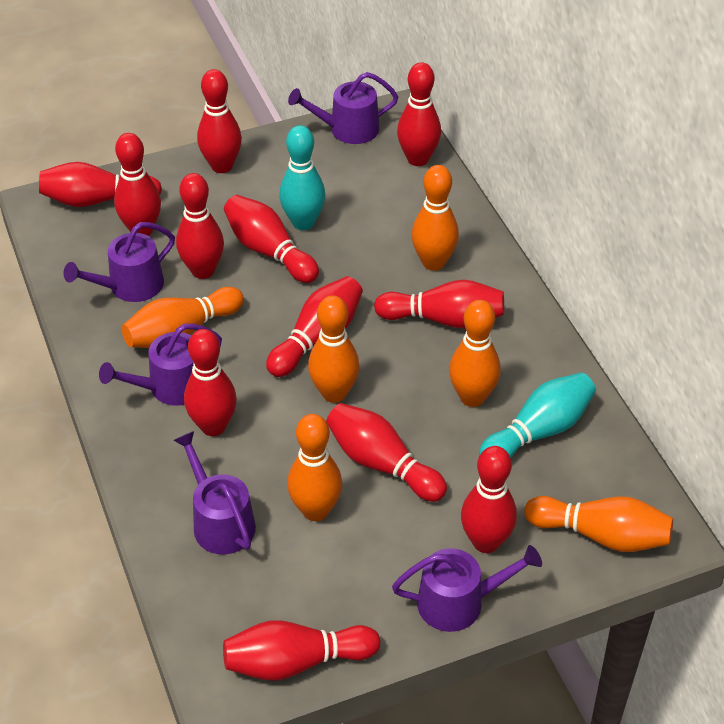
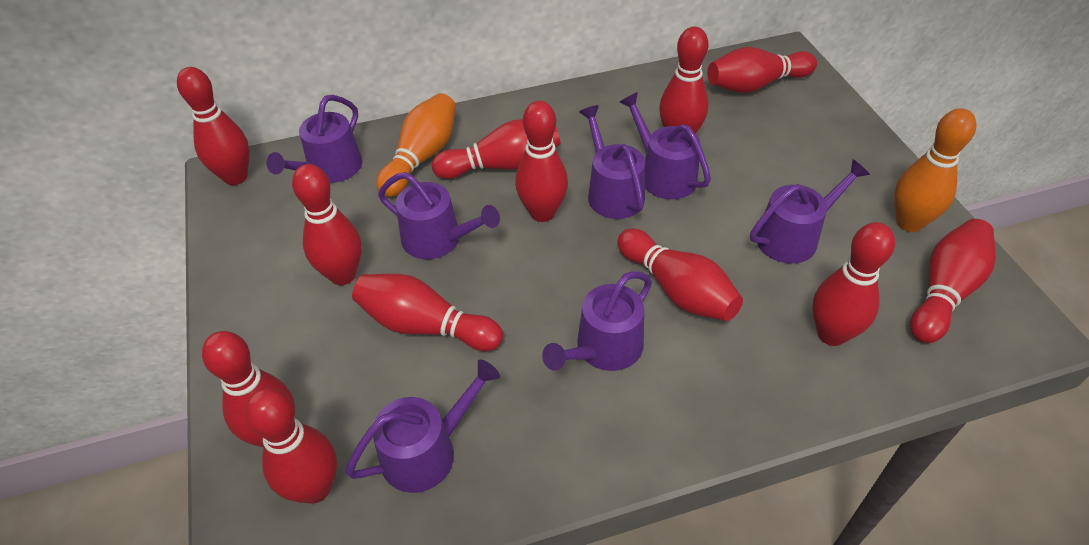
orange bowling pin: [122,287,244,348] [287,414,342,521] [308,295,360,403] [411,165,459,271] [449,300,501,407] [524,496,673,552] = 6 -> [376,93,456,197] [894,108,977,232] = 2
purple watering can: [63,222,175,302] [99,324,222,406] [173,431,256,554] [288,72,398,144] [392,545,542,632] = 5 -> [267,95,363,183] [346,359,500,493] [378,172,500,259] [542,271,652,371] [579,105,645,219] [620,92,711,199] [750,159,870,264] = 7
turquoise bowling pin: [279,125,325,230] [479,372,596,458] = 2 -> none = 0

